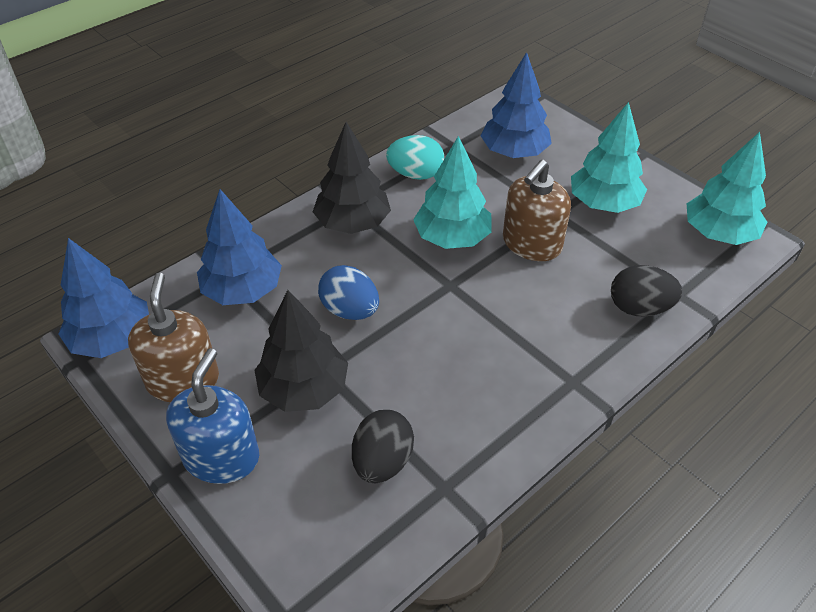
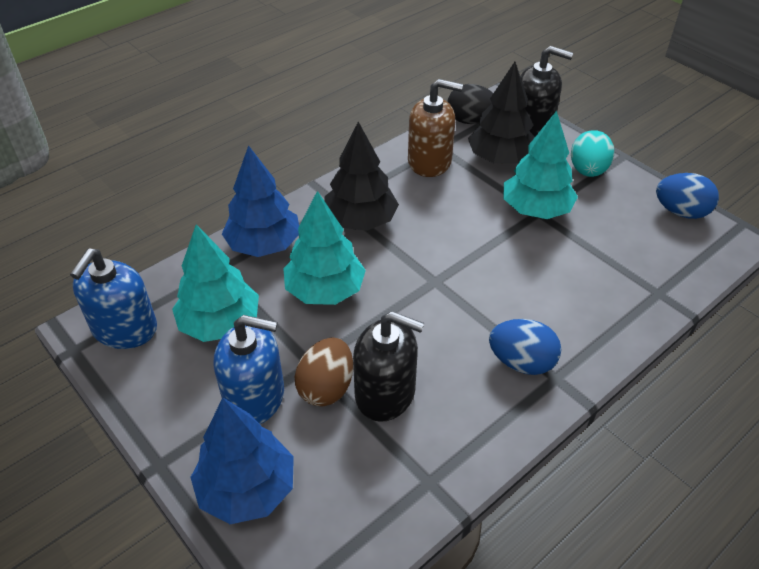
black egg: [352,410,414,483] [611,265,682,316] = 2 -> [447,84,493,124] = 1
black soap dispenser: none = 0 -> [353,311,424,422] [520,46,573,137] = 2
blue egg: [318,265,379,320] = 1 -> [489,319,561,375] [656,173,719,219] = 2
blue soap dispenser: [166,348,259,484] = 1 -> [70,249,157,349] [214,315,284,424] = 2
blue tree: [58,238,149,358] [197,189,282,305] [480,52,552,158] = 3 -> [190,398,294,524] [222,145,299,257] = 2
brown egg: none = 0 -> [295,337,353,407] = 1
brown soap dispenser: [128,273,219,402] [503,160,571,261] = 2 -> [408,79,463,177] = 1

